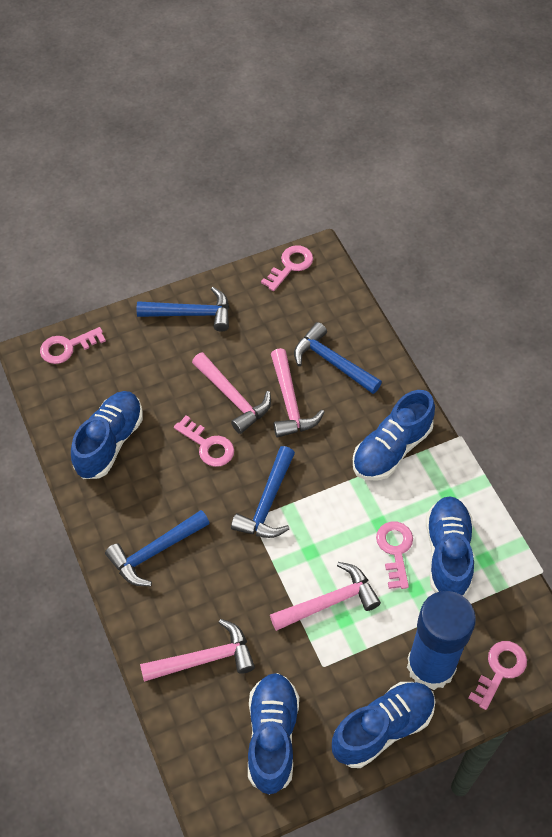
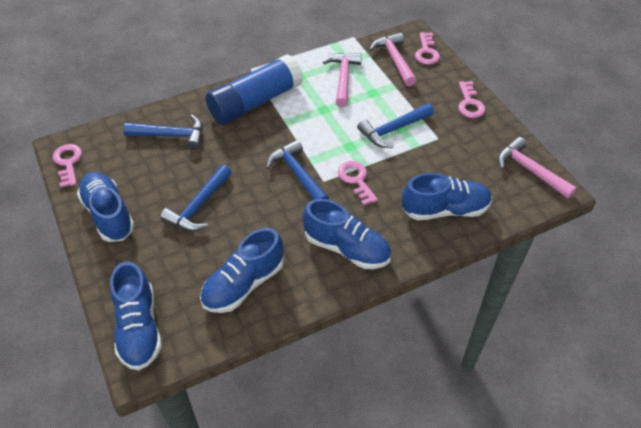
pink hammer: [140,619,255,682] [192,352,271,434] [270,562,381,631] [271,348,324,438] = 4 -> [323,53,362,107] [369,33,416,86] [498,137,577,199] = 3
pink key: [40,327,106,364] [174,415,234,467] [261,245,313,291] [376,521,413,589] [469,641,527,710] = 5 -> [53,144,82,188] [338,161,378,205] [415,32,440,65] [458,81,485,118] = 4

